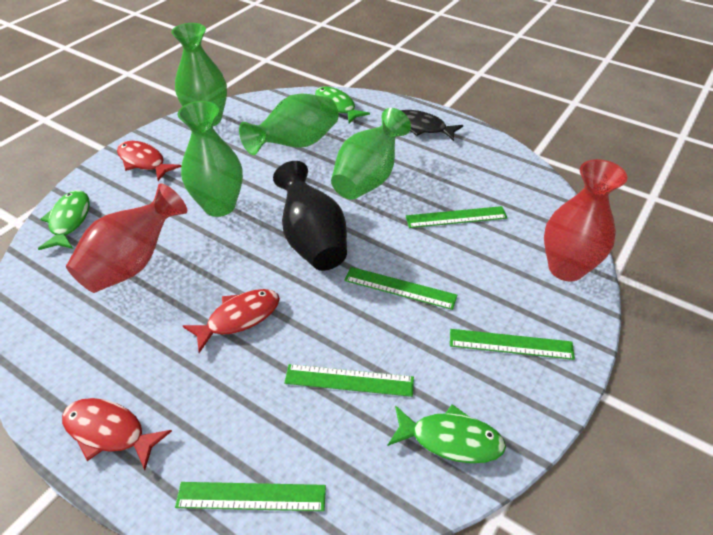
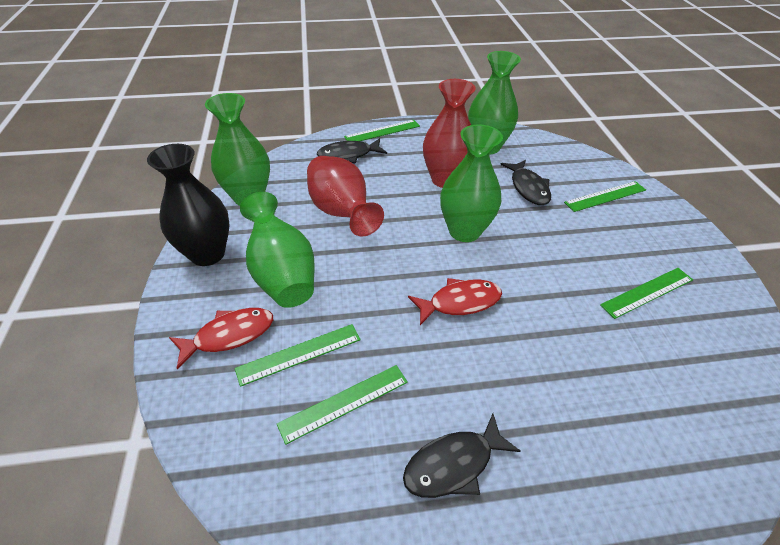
black fish: [401,110,463,141] = 1 -> [317,138,387,163] [403,414,521,498] [500,160,551,205] = 3
green fish: [38,190,90,250] [315,86,370,123] [388,404,506,463] = 3 -> none = 0
red fish: [62,398,172,470] [117,141,181,181] [183,289,280,353] = 3 -> [169,308,273,369] [408,278,502,325] = 2

